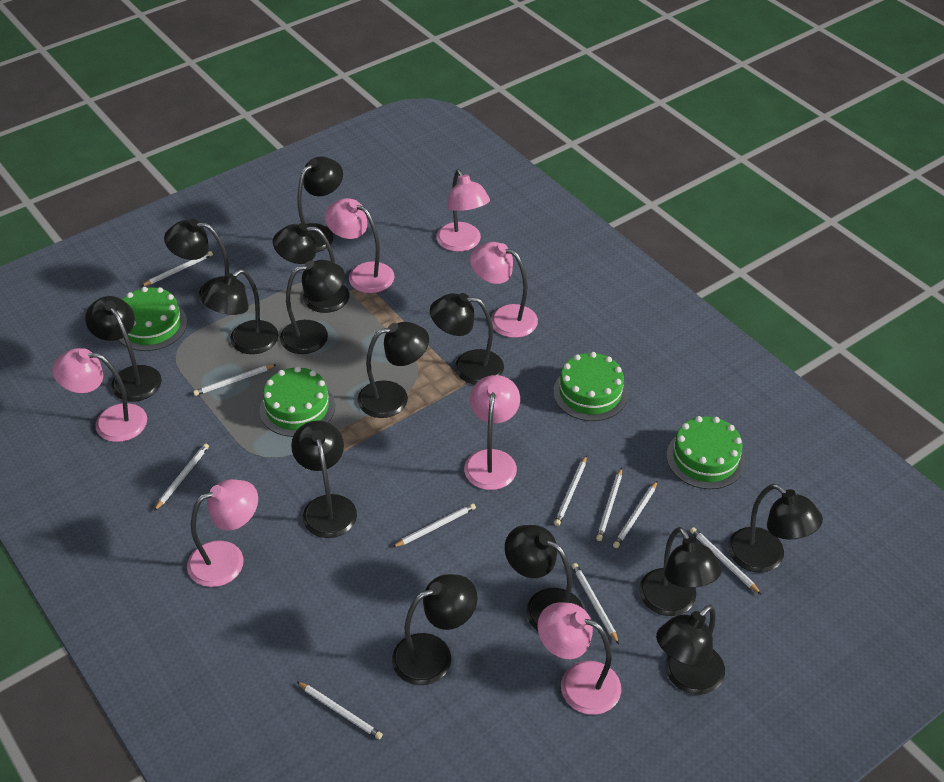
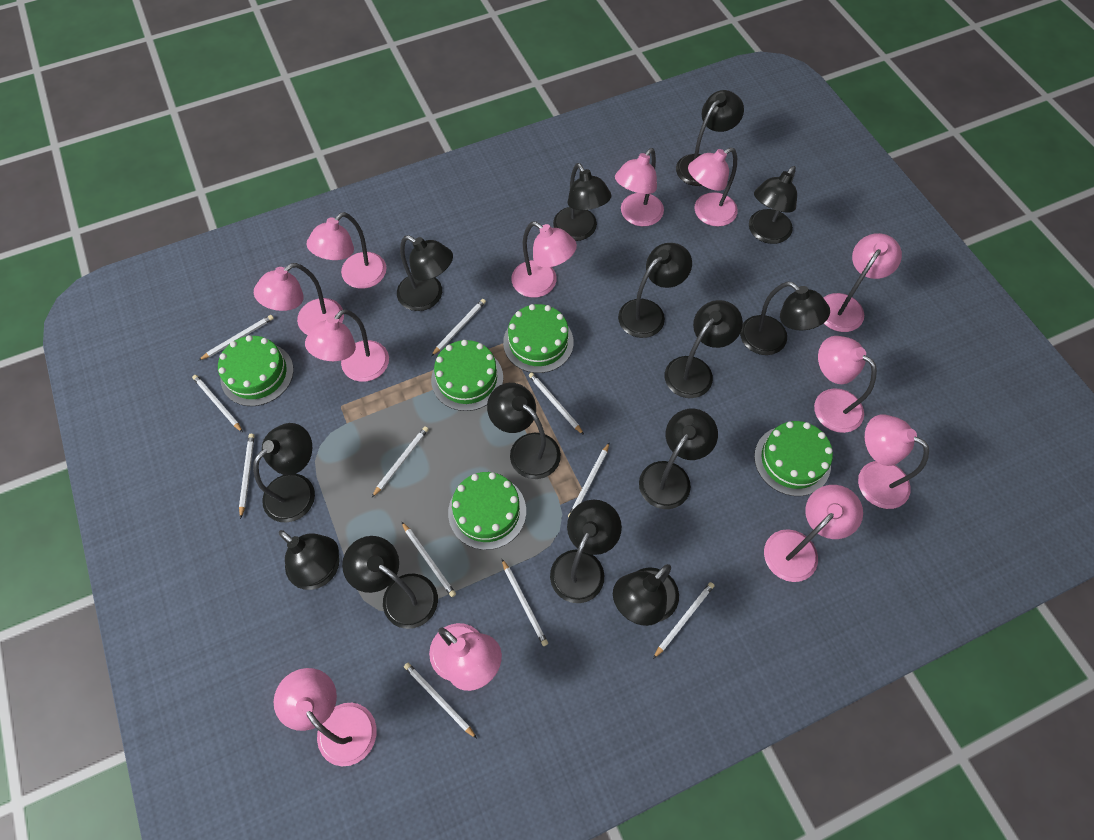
green cake: [119,287,187,351] [260,366,335,437] [553,352,628,421] [667,416,745,489] = 4 -> [218,335,294,406] [431,340,503,411] [448,472,526,550] [503,304,574,373] [754,421,833,496] = 5
pink lamp: [52,348,147,442] [187,479,258,587] [325,198,394,293] [437,170,490,252] [464,375,520,490] [470,242,538,338] [538,602,621,715] = 7 -> [254,263,344,335] [274,668,377,766] [305,309,389,382] [307,212,386,289] [429,623,502,691] [511,221,577,298] [615,148,664,226] [688,147,738,227] [764,485,863,582] [814,336,877,433] [823,233,902,332] [858,414,929,509] = 12
white pencil: [141,251,213,286] [154,443,209,511] [193,364,276,396] [296,681,383,740] [393,503,476,547] [554,455,587,526] [572,563,619,644] [596,468,622,541] [613,481,658,548] [690,527,762,595] = 10 -> [192,375,243,432] [198,315,274,361] [239,434,255,519] [372,426,429,497] [402,522,456,597] [404,663,477,739] [431,299,486,356] [502,559,548,646] [529,372,584,435] [568,442,610,517] [653,582,715,659] = 11

